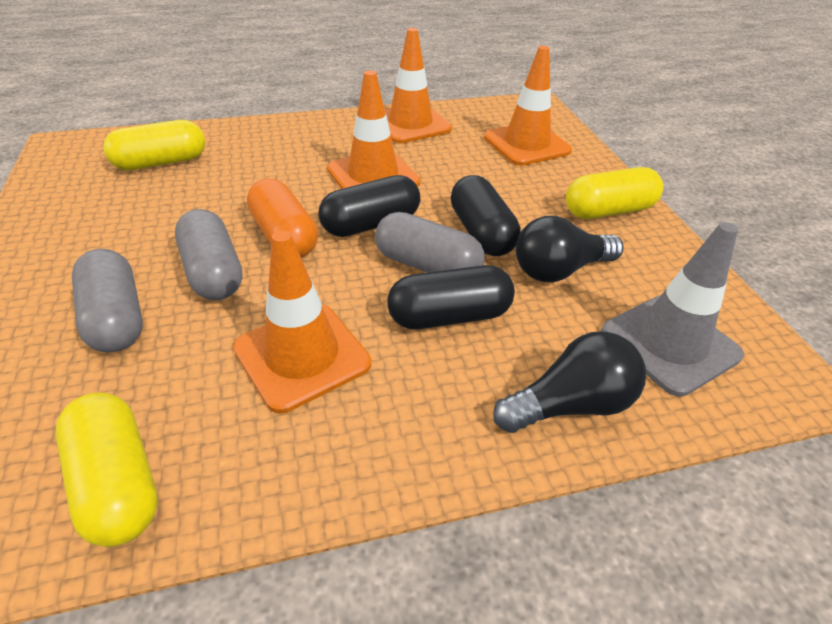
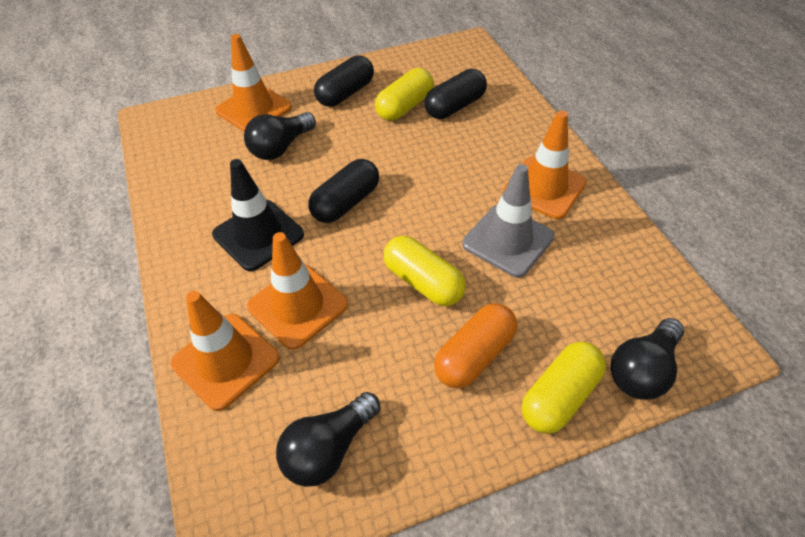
black light bulb: [493,331,646,433] [516,216,623,282] = 2 -> [244,112,316,160] [276,392,380,487] [610,318,684,400] = 3
black traffic cone: none = 0 -> [212,159,304,271] = 1
grey capsule: [72,249,143,352] [175,209,243,300] [375,212,485,273] = 3 -> none = 0

